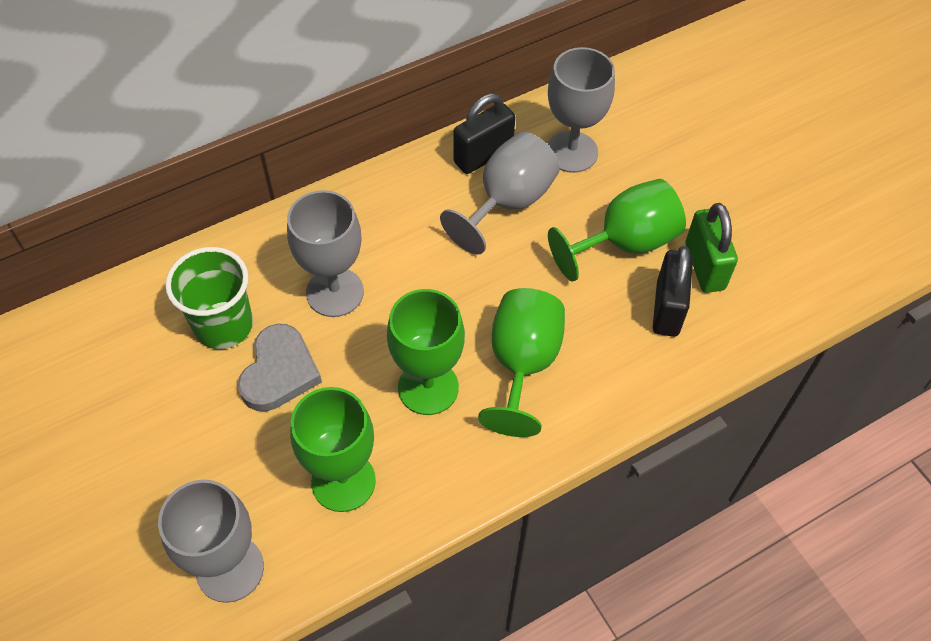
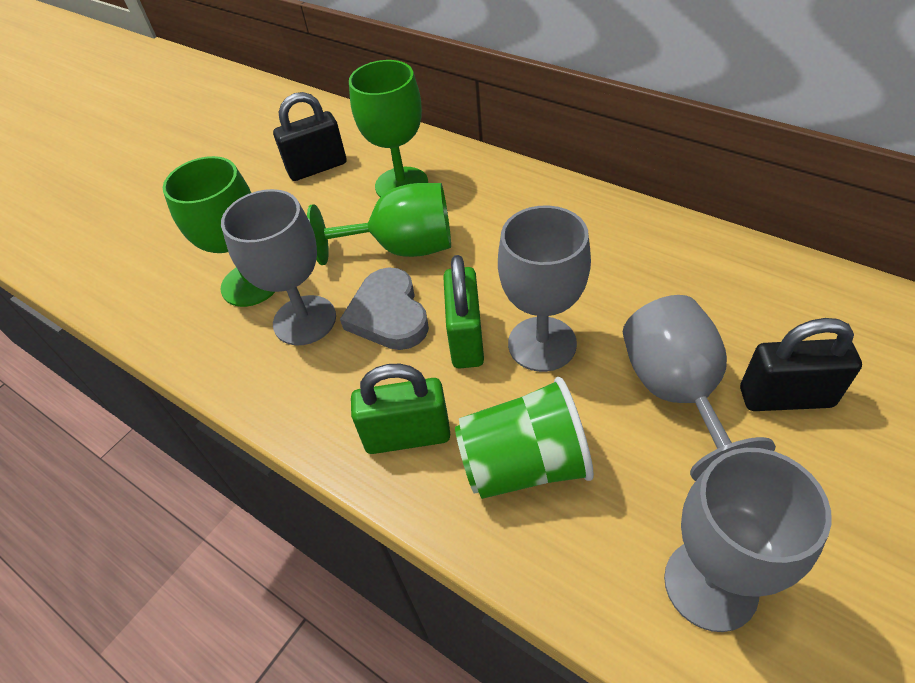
green goblet: [290,387,376,512] [387,289,465,415] [478,288,565,437] [548,179,686,282] = 4 -> [163,156,275,307] [307,183,451,265] [349,60,428,197] = 3
green padlock: [686,203,738,293] = 1 -> [351,364,450,454] [443,255,484,369] = 2

